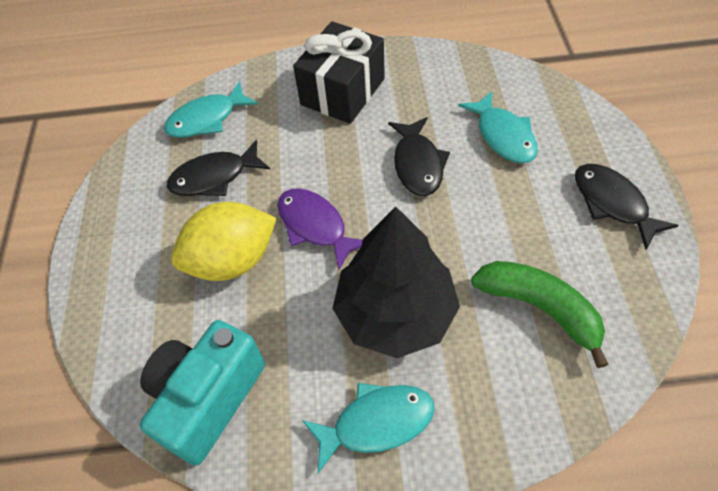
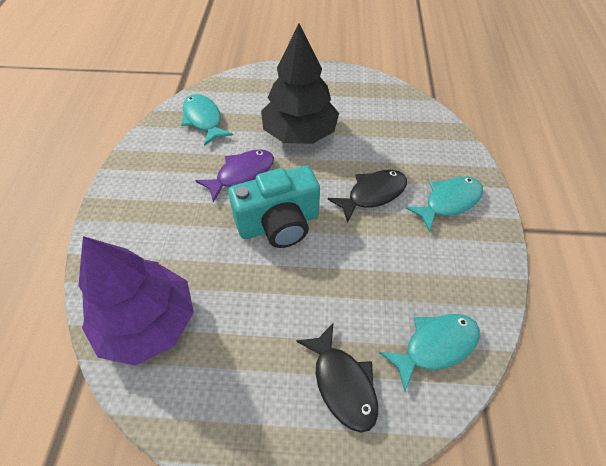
black fish: [167,140,270,196] [388,117,450,196] [575,164,679,250] = 3 -> [296,322,378,433] [328,170,407,223] = 2
black gift: [293,21,385,124] = 1 -> none = 0
green banana: [471,261,609,368] = 1 -> none = 0
purple tree: none = 0 -> [79,236,194,365] = 1
yellow lemon: [171,202,277,281] = 1 -> none = 0

